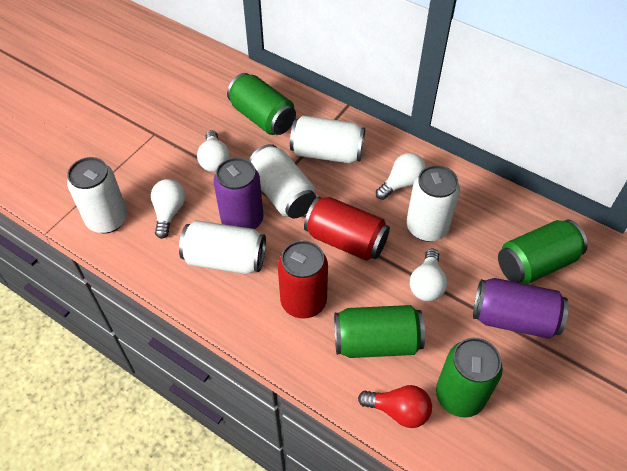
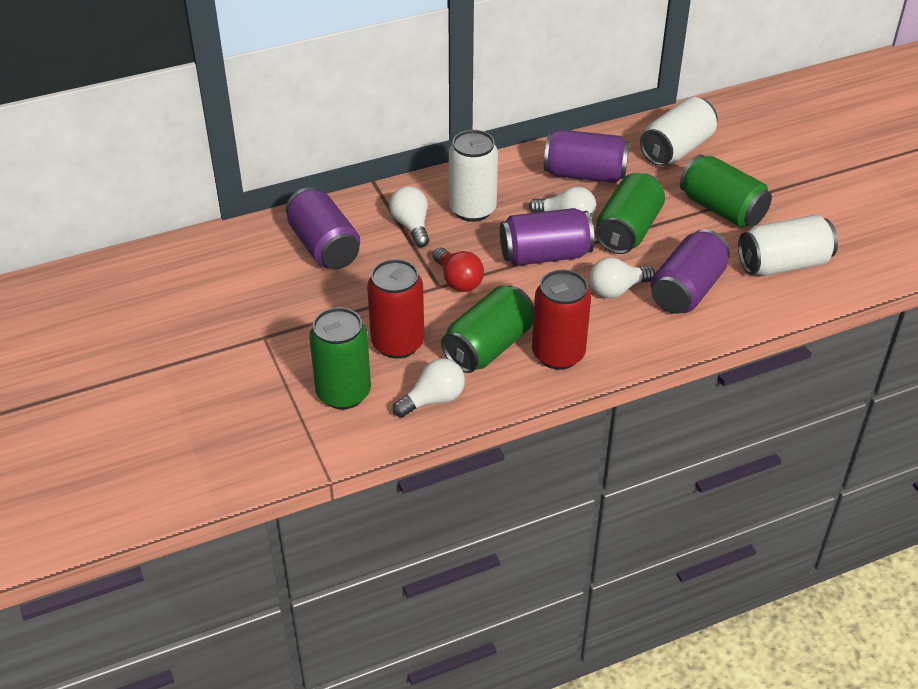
purple can: [214,157,264,229] [473,278,569,339] = 2 -> [286,187,360,269] [500,208,594,266] [544,130,630,183] [651,229,730,314] = 4
white can: [67,157,128,233] [179,220,266,274] [249,144,316,218] [290,115,365,163] [406,165,460,242] = 5 -> [449,130,498,222] [640,97,717,166] [738,215,838,276] = 3

